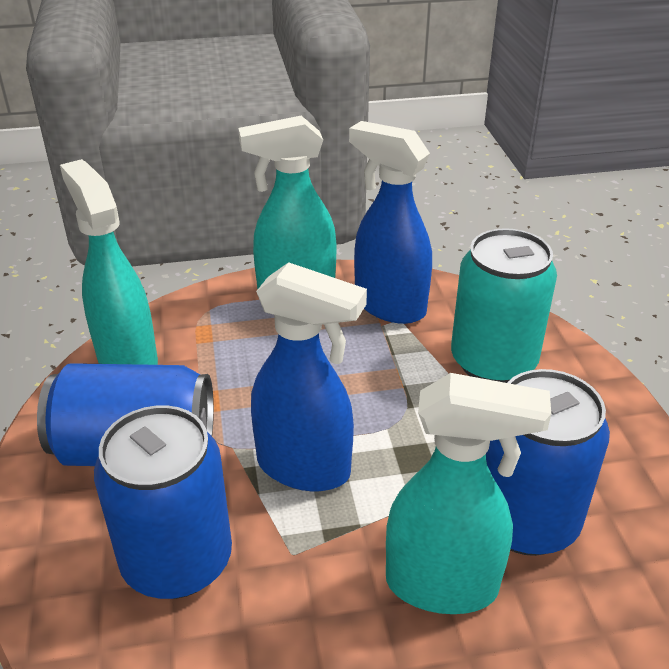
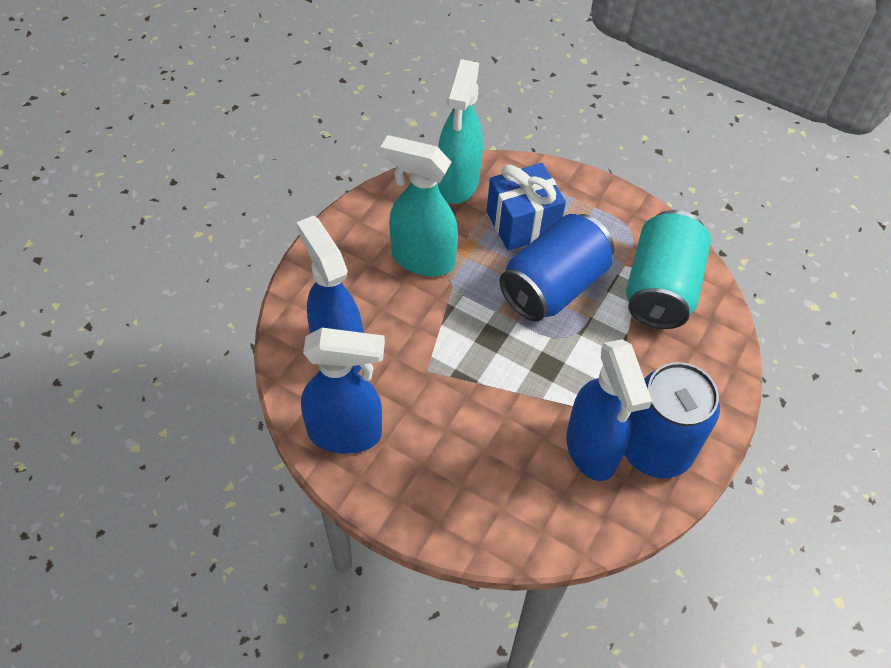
blue can: [37,363,214,466] [94,405,232,599] [486,369,610,556] = 3 -> [499,214,614,322] [624,362,720,478] = 2
blue gift: none = 0 -> [487,163,566,251] = 1
blue spray bottle: [251,262,367,491] [349,121,432,324] = 2 -> [296,216,363,373] [301,328,385,454] [566,339,652,481] = 3
turquoise spray bottle: [60,159,158,365] [238,116,336,290] [386,373,551,614] = 3 -> [380,135,458,276] [438,59,483,204] = 2

